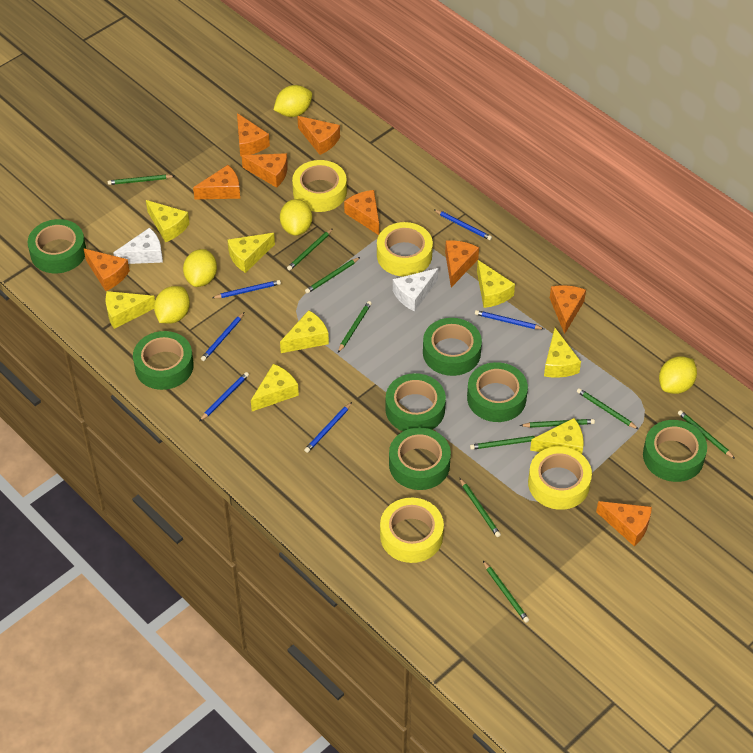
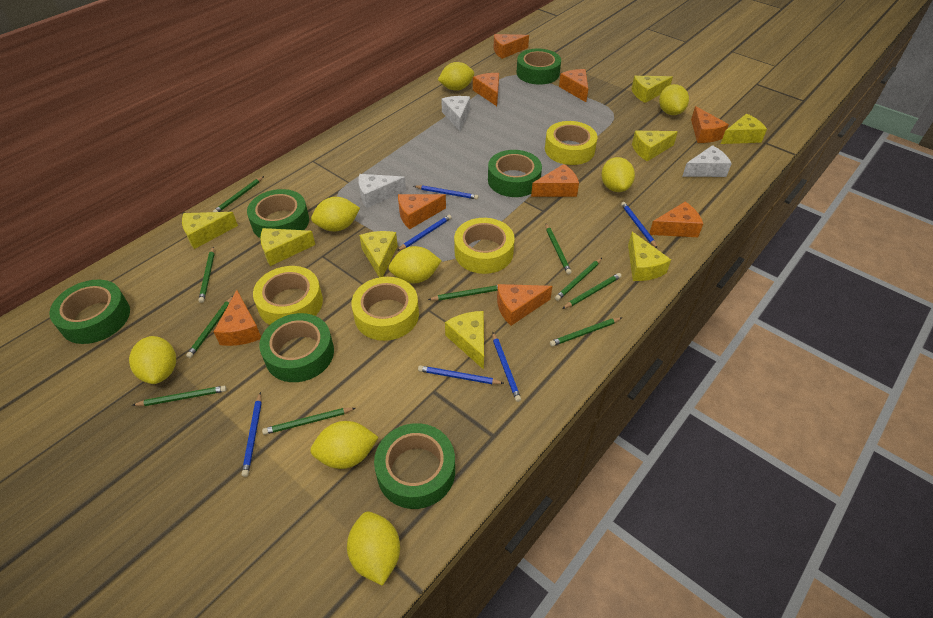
green tape: [28,219,86,273] [133,331,194,390] [386,373,446,431] [389,428,451,490] [423,318,482,376] [467,362,528,422] [643,420,707,482] = 7 -> [49,280,130,344] [247,189,309,238] [259,313,334,382] [374,423,455,509] [488,150,542,197] [516,49,561,85] = 6
white cheese: [113,228,163,264] [393,268,438,312] = 2 -> [358,174,406,208] [441,96,470,132] [682,145,732,177] = 3
yellow lemon: [154,286,190,324] [183,249,217,287] [274,85,312,117] [280,199,312,236] [659,356,697,394] = 5 -> [129,336,176,384] [310,421,379,469] [311,197,360,231] [347,512,400,586] [388,246,442,283] [438,62,474,91] [601,157,635,192] [659,84,689,115] = 8

